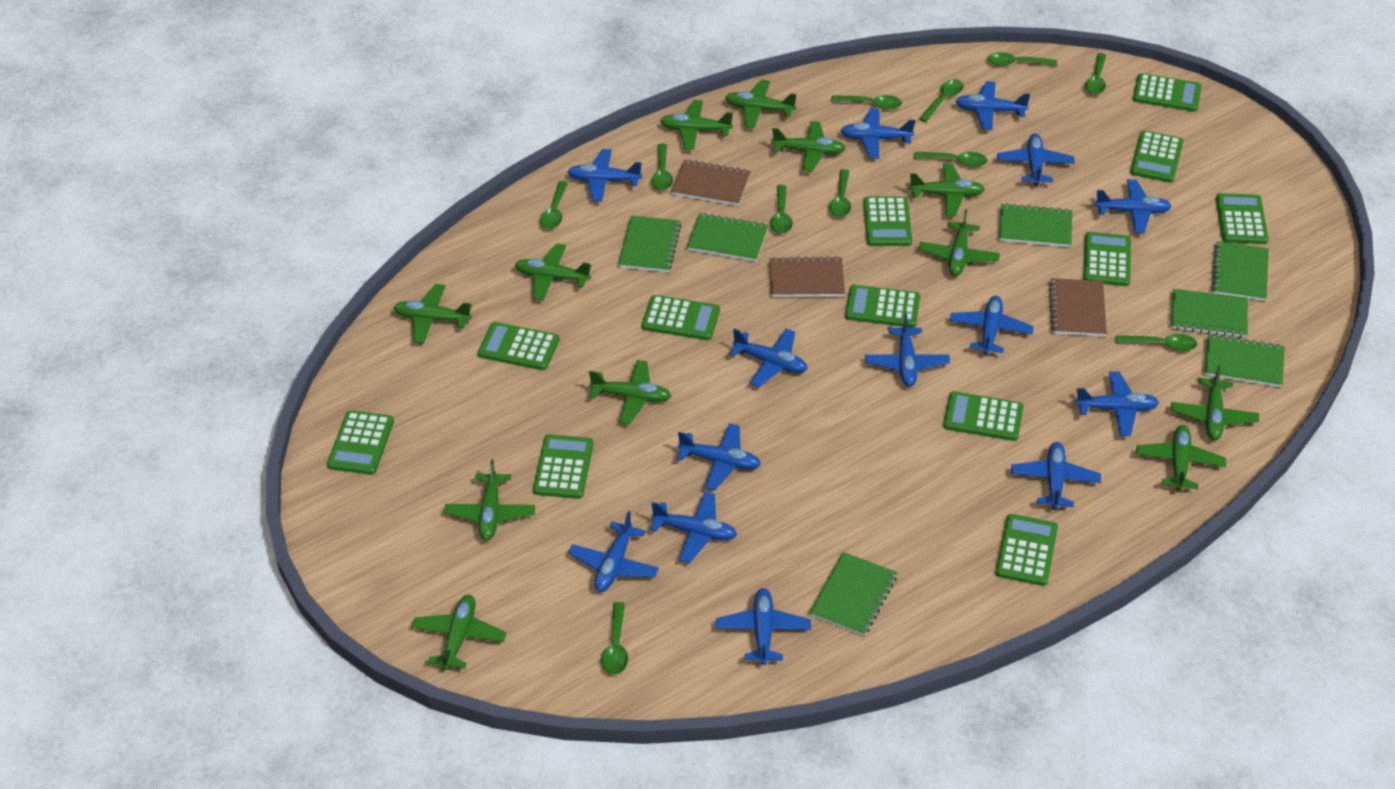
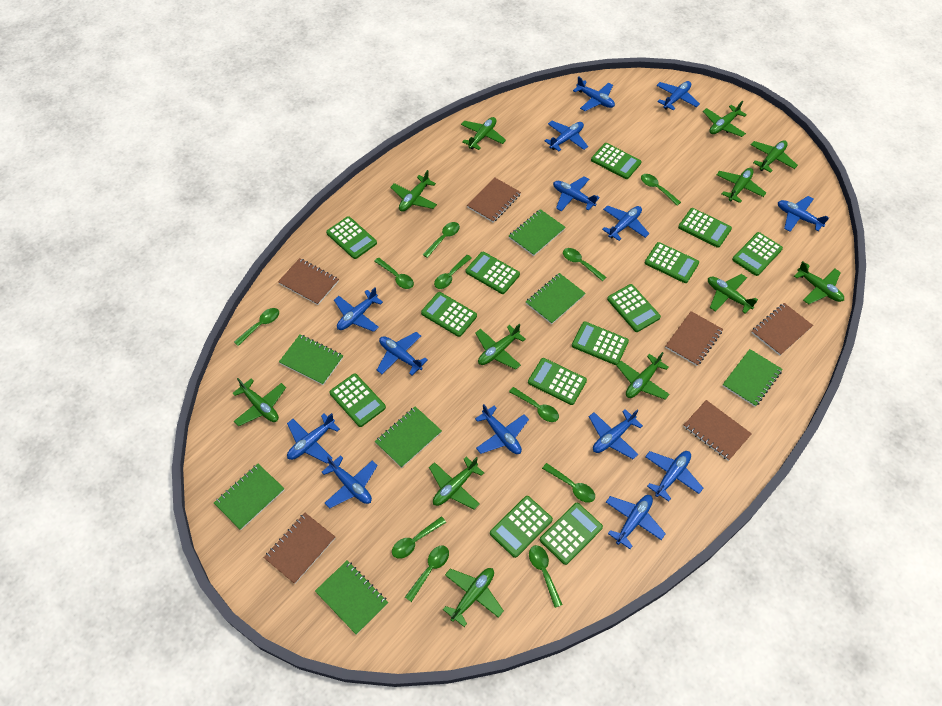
brown notebook: [671,159,751,206] [769,256,845,297] [1049,278,1107,337] = 3 -> [264,513,335,584] [278,258,339,305] [467,177,521,222] [665,311,723,366] [683,400,752,461] [751,303,813,356] = 6
green calculator: [327,410,394,475] [478,322,559,370] [533,434,593,499] [642,295,720,340] [845,285,920,328] [863,196,912,246] [943,391,1024,441] [995,514,1058,586] [1083,232,1131,286] [1130,131,1183,183] [1133,73,1202,112] [1216,193,1268,244] = 12 -> [326,216,377,259] [329,373,386,427] [421,292,477,337] [466,252,520,294] [490,496,553,558] [528,358,587,405] [540,503,603,565] [572,322,629,365] [591,143,641,179] [607,284,661,332] [645,242,699,283] [678,208,732,248] [732,232,783,276] = 13

